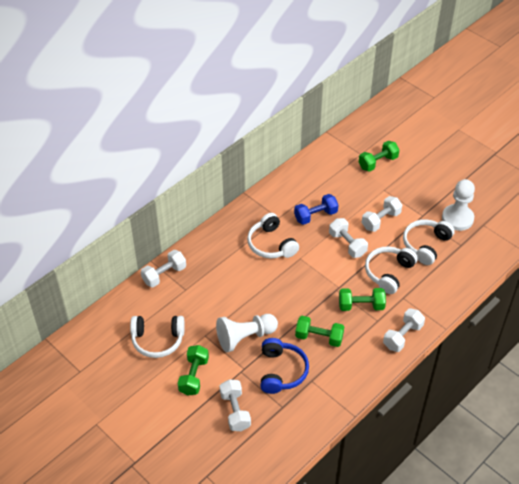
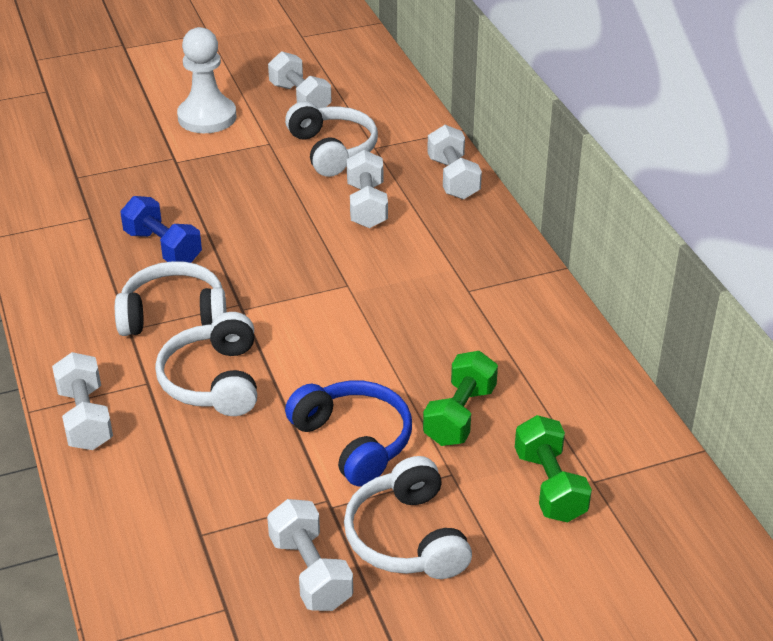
green dumbbell: [178,345,209,396] [295,316,344,347] [339,288,386,311] [359,141,400,172] = 4 -> [423,351,498,446] [515,415,592,522] = 2
white pawn: [216,314,278,352] [442,179,475,231] = 2 -> [177,27,236,133] = 1

